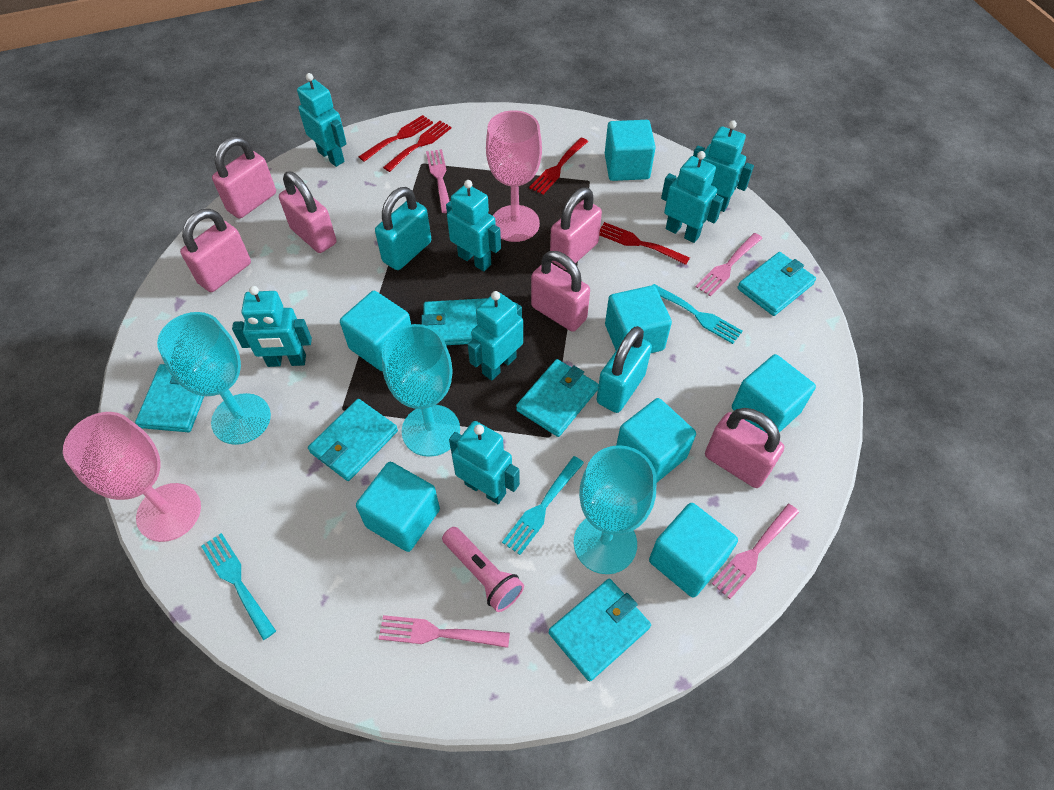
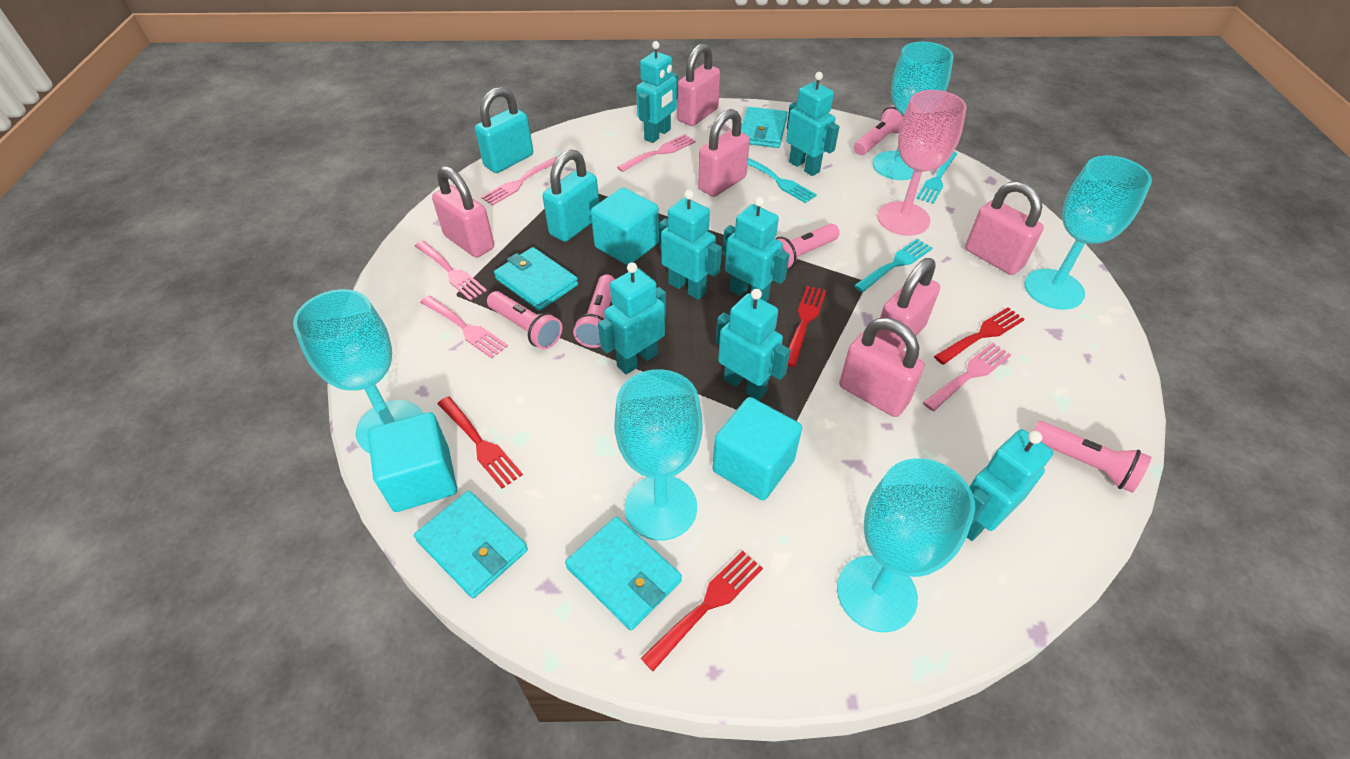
pink flashlight: [442,527,524,612] = 1 -> [487,291,562,349] [573,275,615,348] [776,224,840,269] [854,105,903,155] [1034,421,1151,493] = 5
pink fork: [379,615,510,648] [426,149,449,213] [696,233,762,296] [711,504,799,599] = 4 -> [415,240,487,301] [420,296,508,358] [481,157,557,206] [617,134,696,172] [923,343,1011,411] = 5
pink goblet: [63,412,201,542] [486,110,542,242] = 2 -> [877,90,967,236] = 1
turquoise cube: [340,291,411,371] [356,462,440,552] [605,120,656,181] [605,285,672,353] [616,398,696,482] [649,503,738,598] [732,354,816,433] = 7 -> [368,412,457,512] [591,188,659,265] [713,397,802,500] = 3
turquoise goblet: [157,312,271,445] [382,324,460,457] [574,445,657,574] = 3 -> [293,289,423,453] [614,369,702,541] [837,458,975,632] [873,42,954,180] [1024,155,1152,310] = 5
turquoise wallet: [135,364,204,432] [308,399,398,481] [421,298,488,345] [516,359,599,437] [549,579,651,682] [737,252,816,316] = 6 -> [414,491,528,598] [494,247,578,311] [565,517,682,631] [741,107,788,148] = 4

